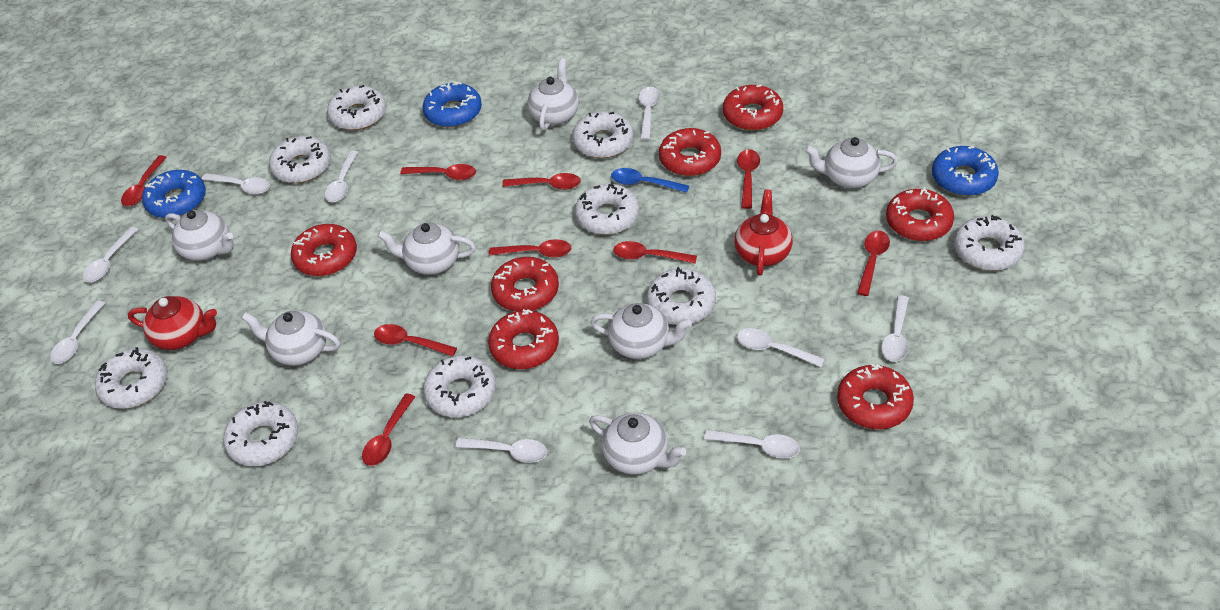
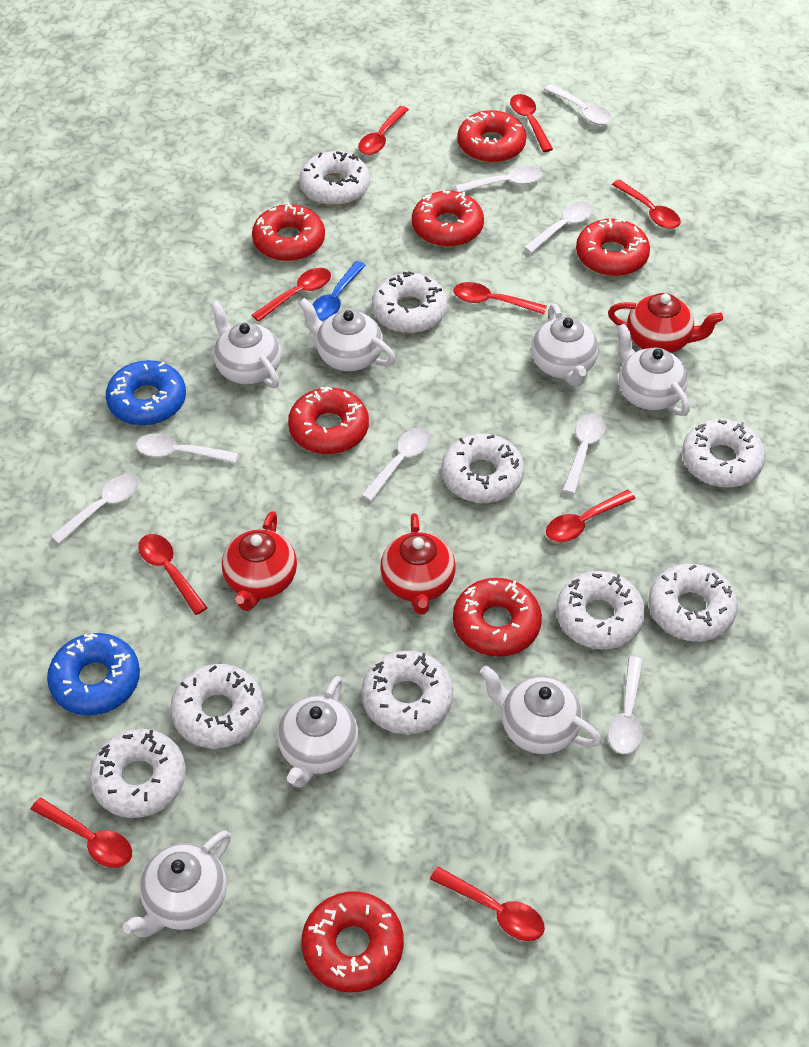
blue donut: [142,170,206,218] [422,81,482,128] [932,146,999,196] = 3 -> [47,633,140,715] [106,360,186,426] = 2
red teapot: [128,296,217,350] [734,189,793,276] = 2 -> [222,511,297,611] [380,513,456,615] [608,293,723,353] = 3
white spoon: [50,301,105,364] [83,227,139,282] [201,173,270,194] [325,151,358,202] [455,437,547,463] [639,87,660,140] [704,430,800,458] [737,328,825,367] [881,295,909,362] = 9 -> [51,474,139,544] [136,434,238,463] [361,428,431,501] [455,166,542,193] [523,201,593,253] [544,84,612,125] [562,413,606,494] [608,656,643,754] = 8

